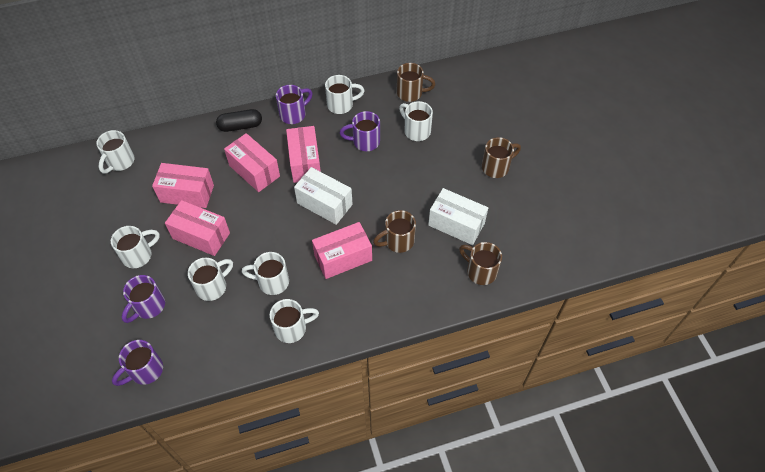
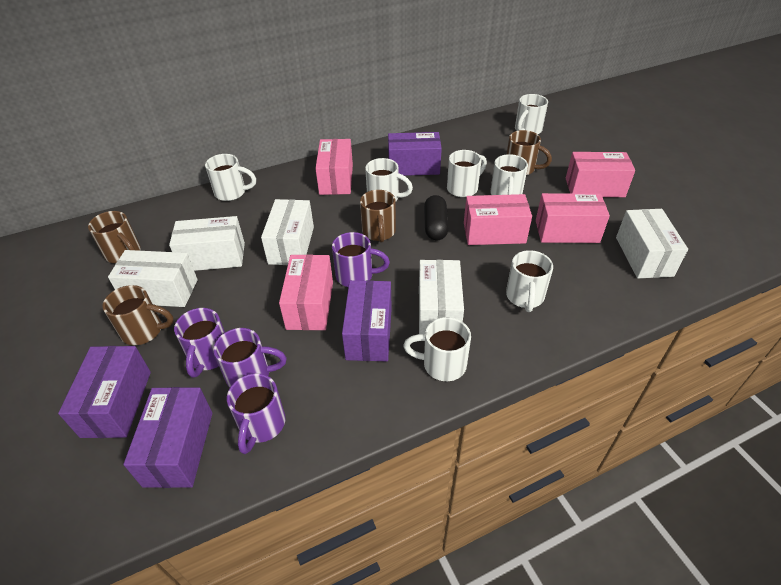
purple box: none = 0 -> [58,346,151,438] [123,387,213,488] [342,280,392,361] [388,132,442,176] = 4
white box: [294,167,353,225] [428,188,488,245] = 2 -> [108,250,198,307] [169,216,245,271] [261,199,314,265] [419,260,464,334] [616,209,688,278] = 5

